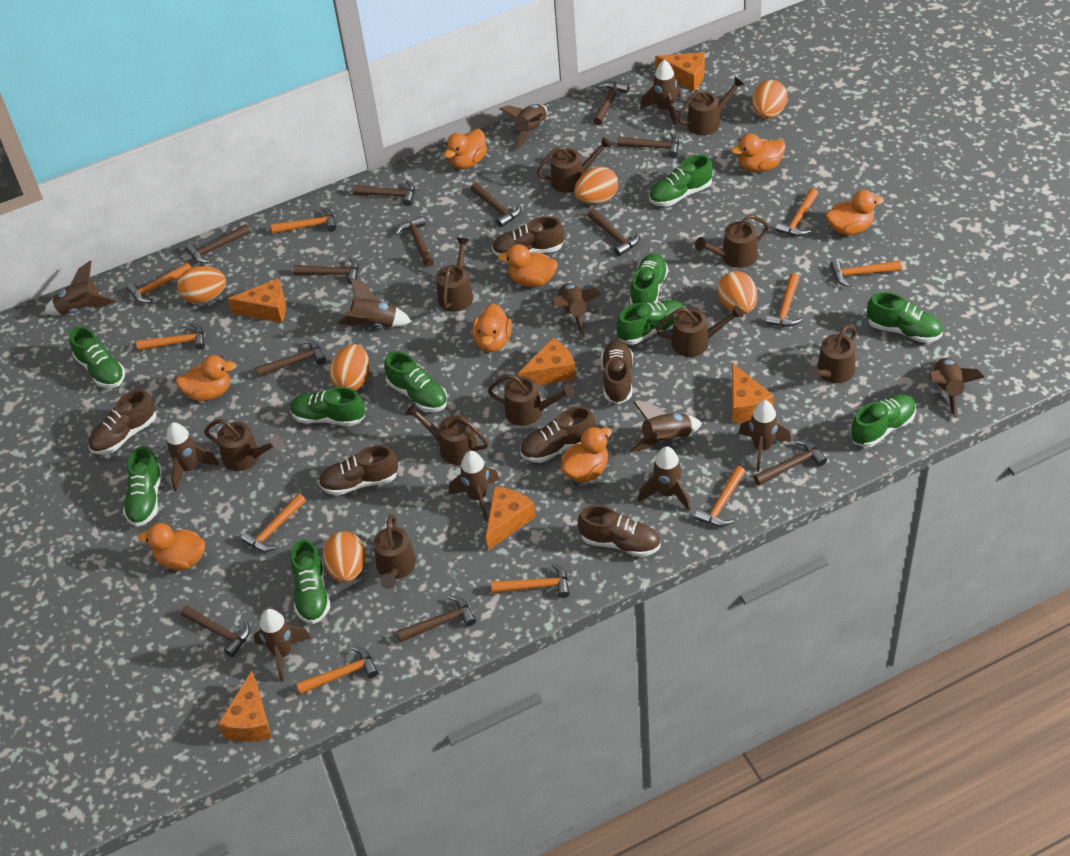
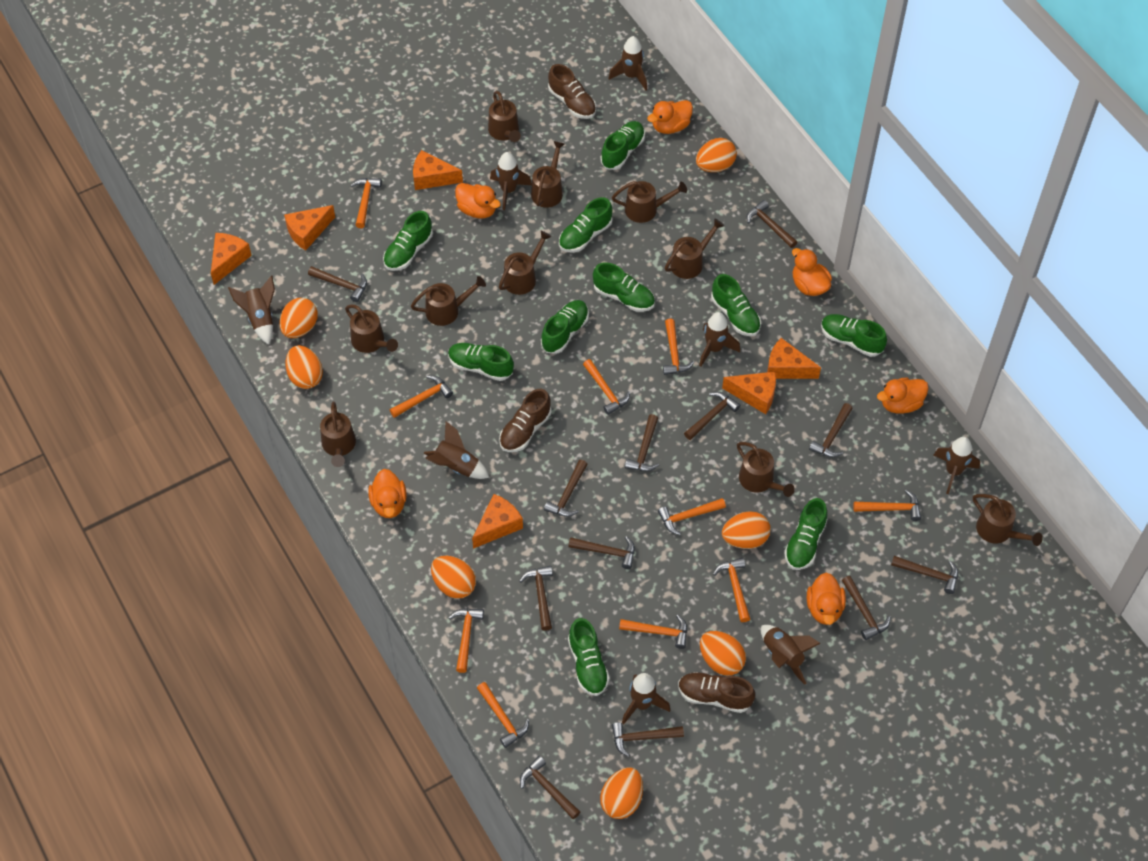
brown rocket: [44,260,116,315] [166,422,219,491] [254,609,311,681] [338,278,412,327] [449,451,500,521] [500,104,547,150] [552,283,602,337] [630,401,702,452] [638,446,691,511] [640,60,681,125] [739,400,791,472] [929,356,984,418] = 12 -> [228,275,275,345] [424,421,489,479] [490,152,532,210] [608,36,647,91] [622,673,670,724] [699,312,740,367] [761,625,821,685] [934,437,980,494] = 8
brown shoe: [88,389,156,455] [318,445,399,496] [492,216,564,256] [520,406,595,463] [578,505,661,557] [601,340,633,404] = 6 -> [499,389,551,452] [548,64,596,119] [678,672,755,713] = 3
orange duck: [138,523,205,570] [176,355,236,401] [444,129,487,169] [472,304,512,352] [498,244,558,287] [561,427,612,482] [731,133,786,172] [826,190,884,235] = 8 -> [368,469,407,518] [455,183,501,218] [647,100,693,134] [792,248,832,296] [807,572,846,625] [877,377,929,414] = 6
orange egg: [177,266,226,304] [323,531,366,583] [329,344,370,390] [574,166,618,204] [717,271,757,314] [752,80,788,119] = 6 -> [280,298,318,338] [286,345,323,389] [431,556,476,599] [600,767,643,819] [696,138,737,172] [700,631,746,676] [722,511,771,549] = 7

